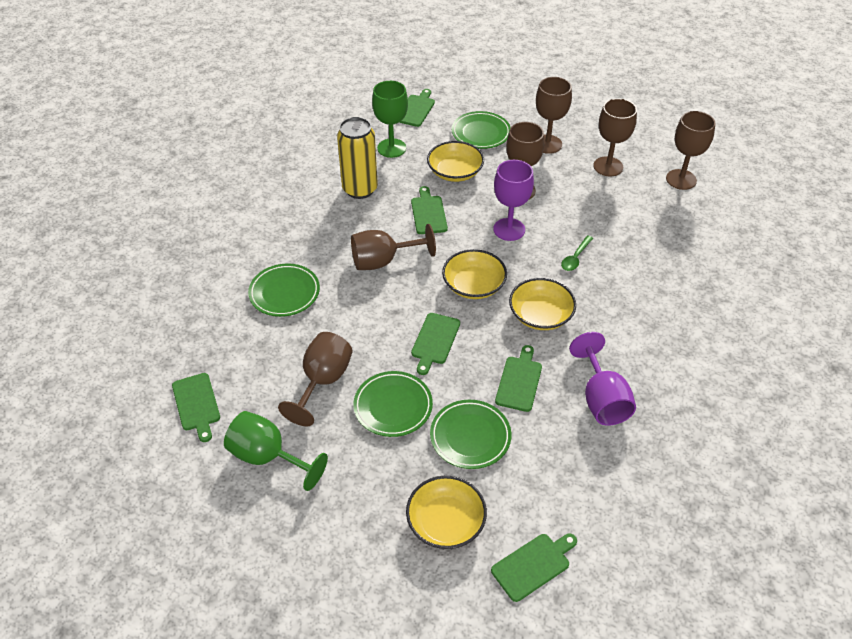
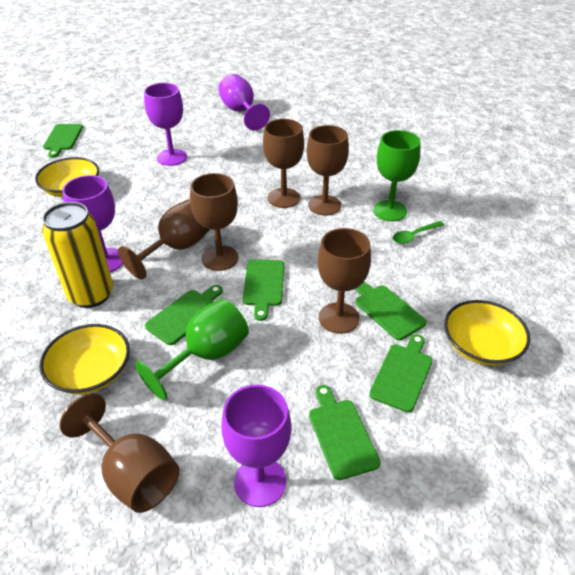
green plate: [248,263,320,317] [353,371,433,437] [430,400,511,469] [452,111,511,149] = 4 -> none = 0
purple goblet: [493,160,534,241] [569,332,636,426] = 2 -> [62,175,123,272] [144,83,187,166] [218,74,270,130] [221,384,292,507] = 4
yellow bowl: [406,476,487,549] [427,141,484,182] [442,249,507,299] [509,278,576,330] = 4 -> [35,157,99,197] [39,324,130,394] [444,300,530,366] = 3

